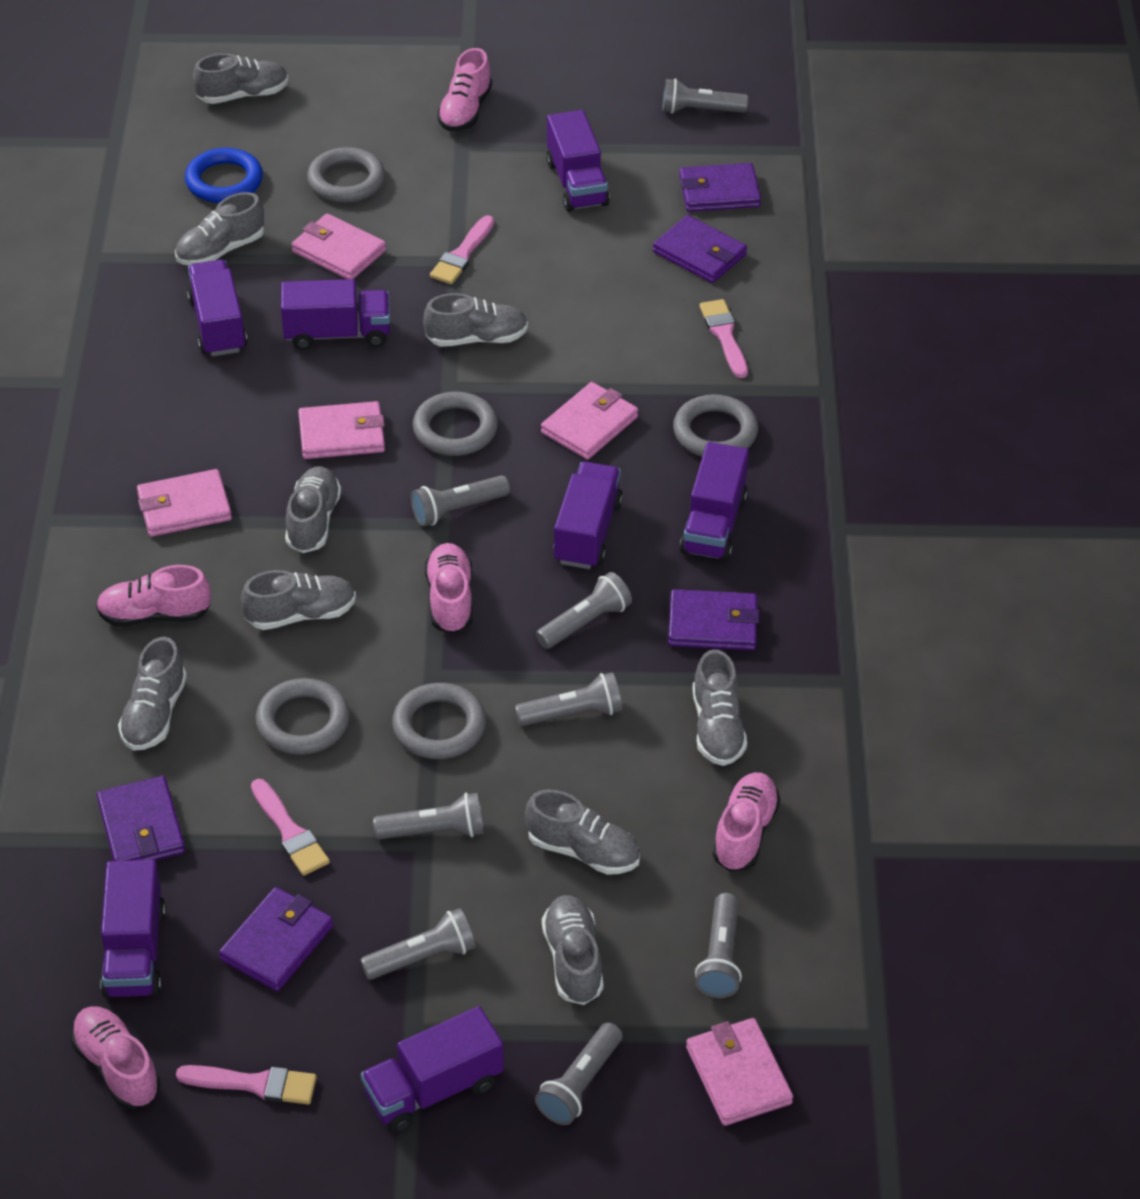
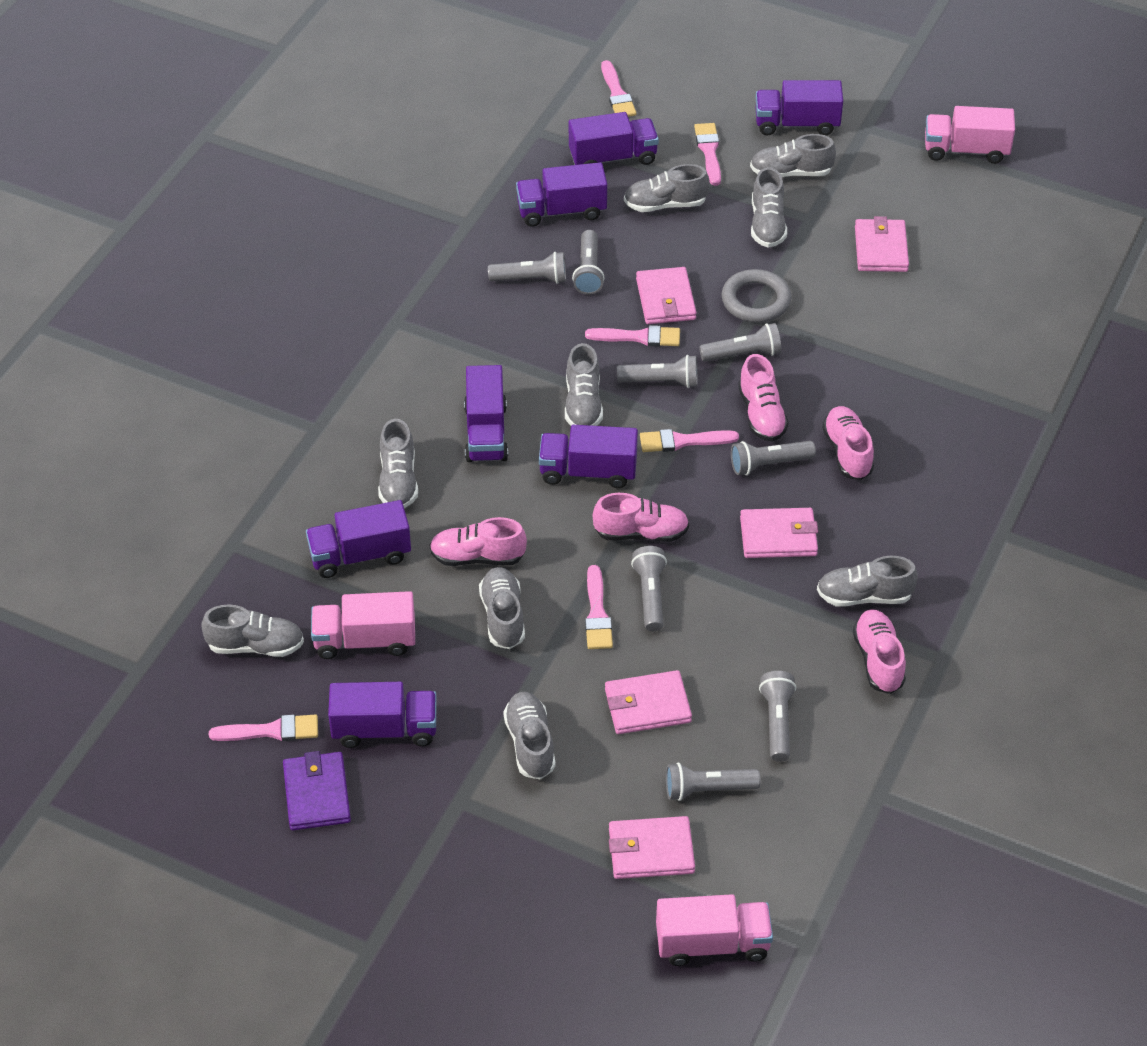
blue ring: [185,148,263,203] = 1 -> none = 0
grey ring: [256,678,350,755] [307,147,385,203] [392,683,486,759] [413,392,498,456] [673,394,758,457] = 5 -> [722,269,792,322] = 1
pink brush: [176,1065,317,1105] [251,779,330,876] [430,215,494,284] [700,299,748,378] = 4 -> [209,715,318,741] [585,325,680,346] [585,565,613,649] [601,60,637,117] [640,429,739,452] [694,123,721,186] = 6
pink truck: none = 0 -> [311,591,415,659] [656,894,773,966] [925,106,1015,164] = 3
purple wallet: [97,776,185,861] [219,887,333,991] [653,215,747,283] [668,589,760,650] [679,163,761,212] = 5 -> [283,751,351,830] = 1

